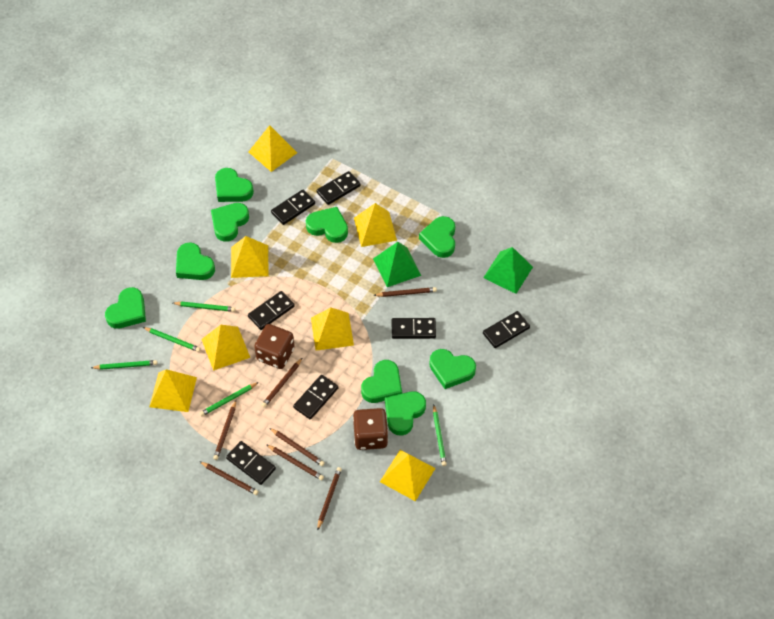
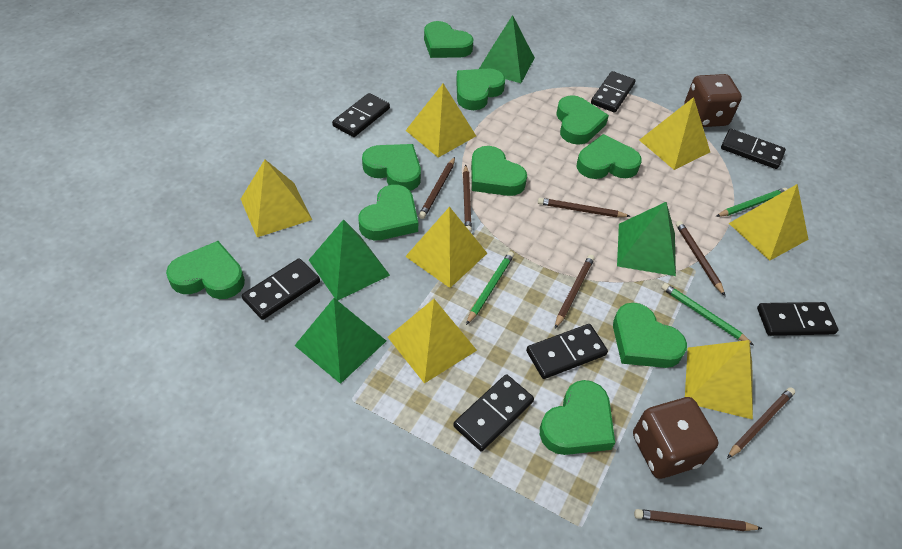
green heart: [105,287,146,329] [176,242,215,280] [211,203,249,242] [215,168,254,202] [306,207,348,243] [361,360,402,403] [385,391,426,435] [419,216,455,258] [429,349,476,389] = 9 -> [166,241,245,299] [359,185,418,240] [362,144,421,191] [424,21,473,58] [456,68,505,110] [471,146,527,196] [540,380,615,455] [556,95,609,145] [577,134,642,179] [613,303,687,368] = 10
green pencil: [91,360,157,370] [143,327,201,352] [173,301,235,312] [200,382,259,416] [433,405,447,466] = 5 -> [466,251,514,325] [661,283,754,345] [716,188,787,217] = 3
green pyramid: [373,242,421,287] [483,247,533,294] = 2 -> [294,298,386,384] [309,219,390,301] [479,15,535,83] [617,202,676,276] = 4

